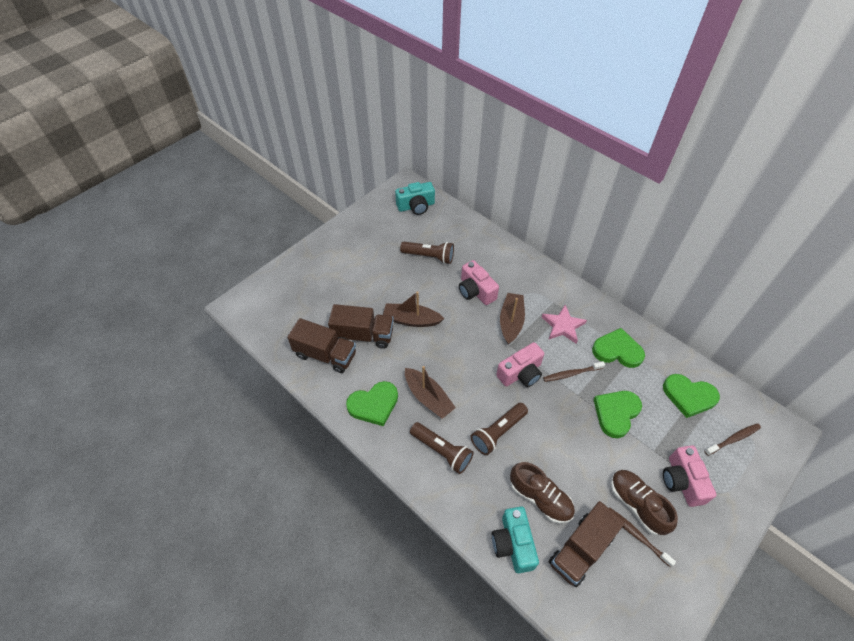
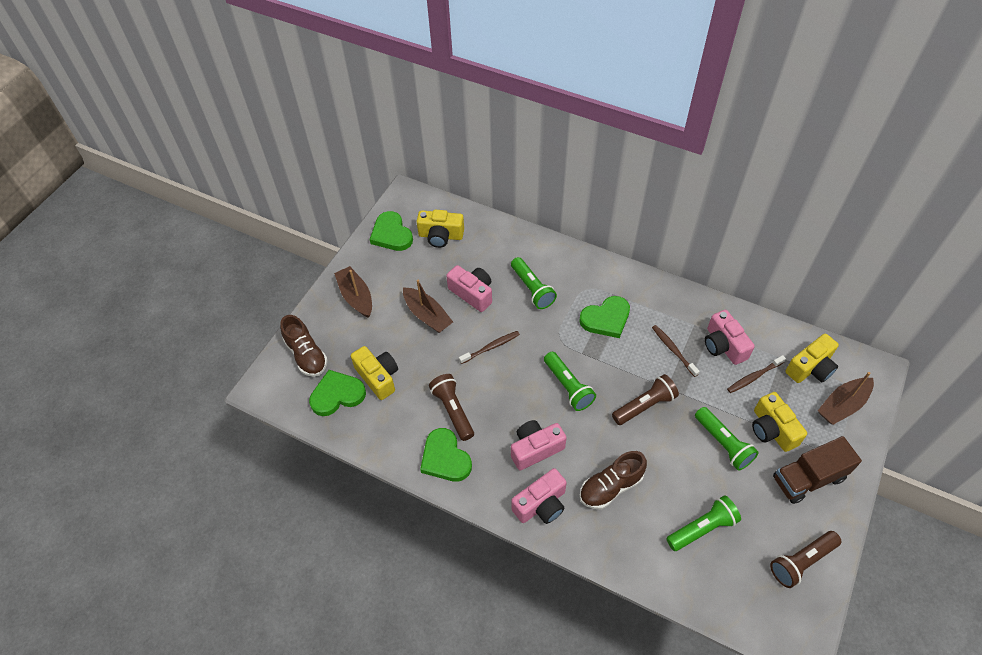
brown truck: [287,318,356,373] [328,304,394,349] [549,501,625,587] = 3 -> [773,436,862,504] = 1
green flashlight: none = 0 -> [511,257,557,309] [544,352,596,411] [666,496,741,551] [695,407,759,471] = 4
pink camera: [459,260,499,305] [496,342,544,387] [663,445,717,507] = 3 -> [446,265,492,312] [511,420,567,470] [511,468,567,524] [705,310,755,365] = 4
pink star: [542,305,587,344] = 1 -> none = 0
turquoise camera: [395,182,435,215] [492,507,539,573] = 2 -> none = 0
yellow camera: none = 0 -> [351,346,398,400] [416,210,464,248] [752,392,807,452] [785,334,839,383] = 4

